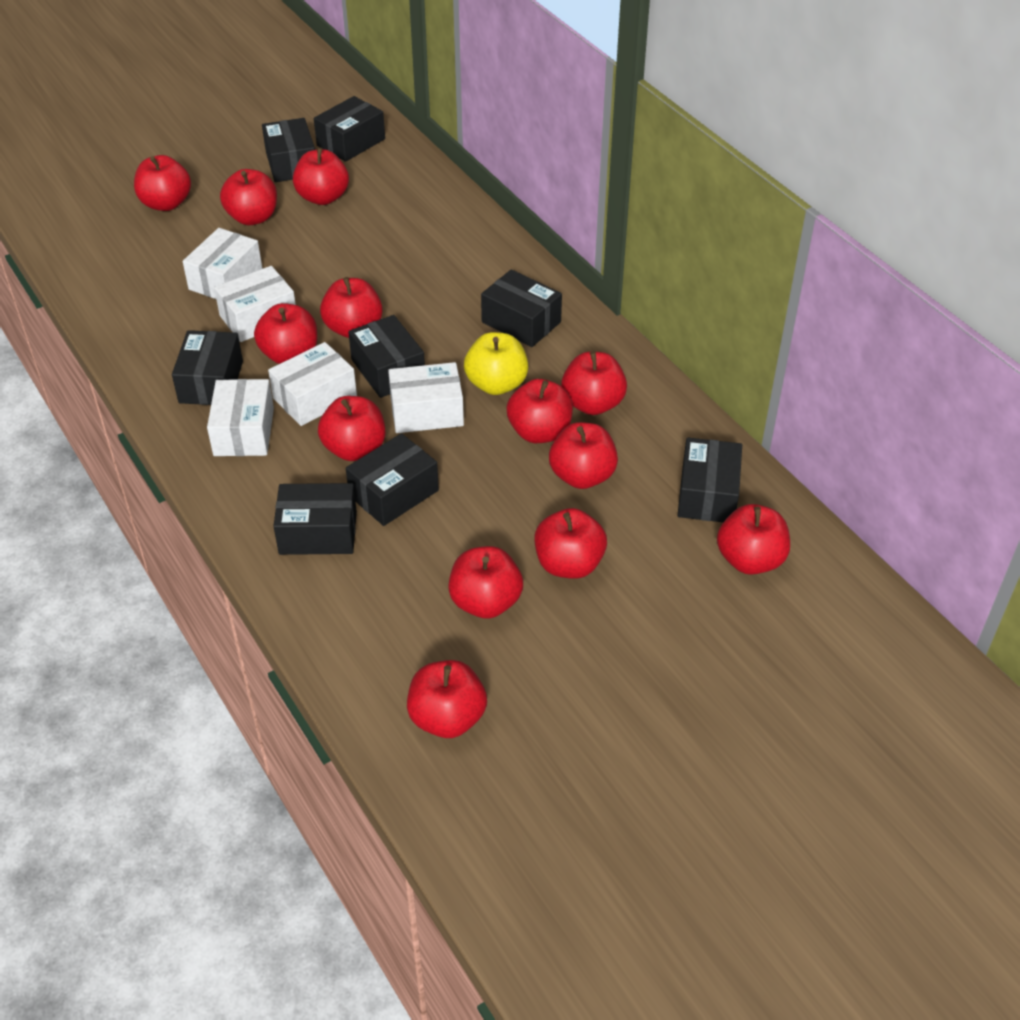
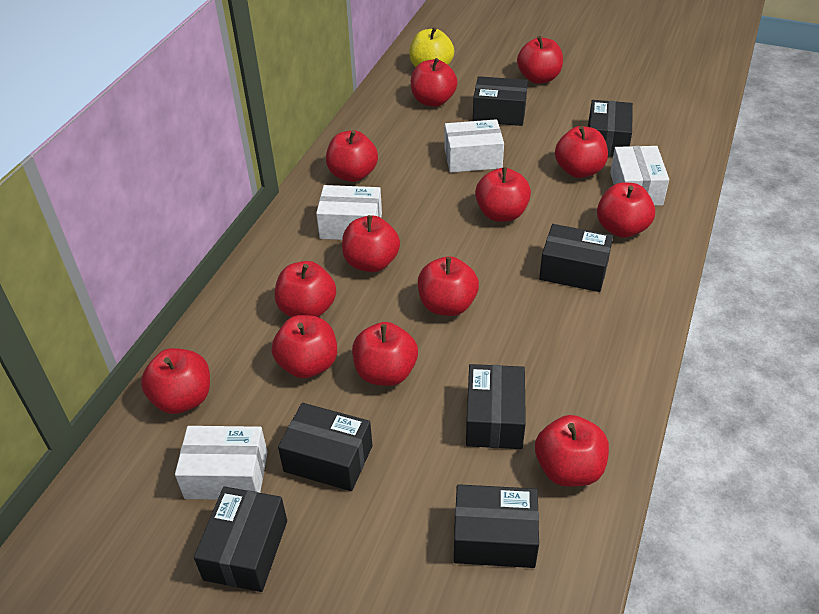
black box: [172,330,243,405] [262,118,315,182] [273,483,357,555] [314,96,385,162] [346,433,439,526] [348,315,425,398] [481,269,562,347] [677,438,742,522] = 8 -> [194,487,287,592] [278,403,373,491] [454,484,539,568] [466,364,526,449] [473,76,528,126] [539,224,613,292] [588,100,633,157] = 7
white box: [183,228,262,299] [207,379,274,456] [214,266,296,342] [268,342,357,426] [388,362,464,433] = 5 -> [175,426,267,500] [316,185,382,240] [444,119,504,173] [610,146,669,206] = 4

